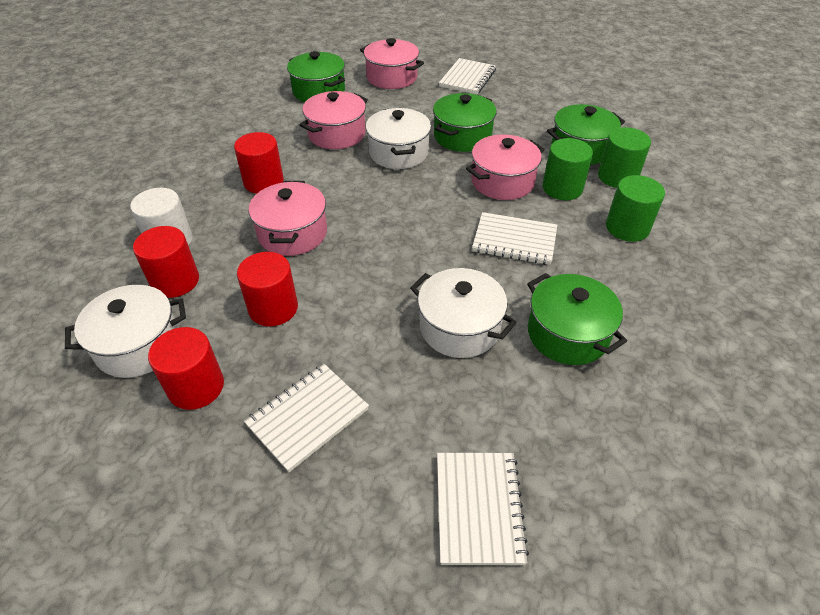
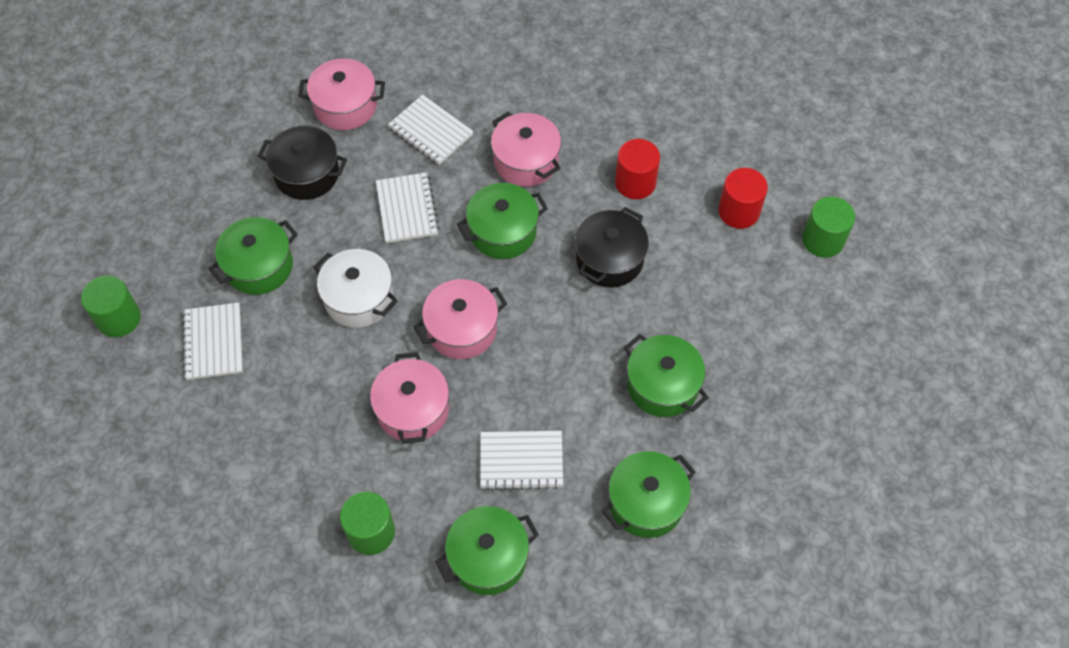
black pot: none = 0 -> [258,126,347,200] [575,207,649,288] = 2
green pot: [287,51,345,102] [433,93,497,152] [527,273,627,365] [547,104,625,165] = 4 -> [208,217,298,295] [435,506,539,595] [457,183,548,259] [602,451,695,538] [624,334,709,417] = 5
red cylinder: [133,226,199,298] [148,327,224,410] [234,132,284,194] [237,252,298,327] = 4 -> [615,139,660,199] [718,168,768,229] = 2
white cylinder: [130,188,193,246] = 1 -> none = 0
white pot: [65,285,186,378] [366,108,431,169] [410,268,517,358] = 3 -> [313,249,398,328] = 1

